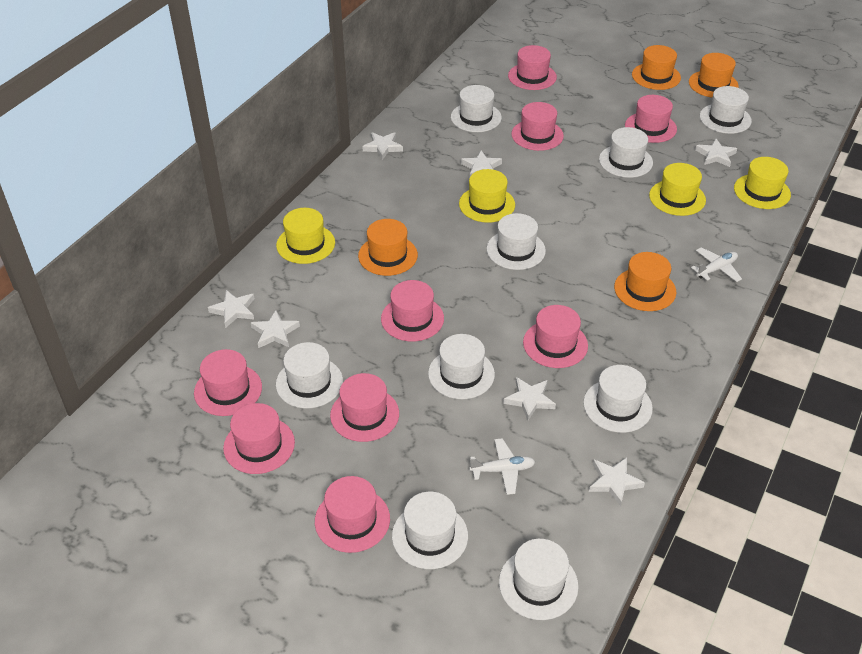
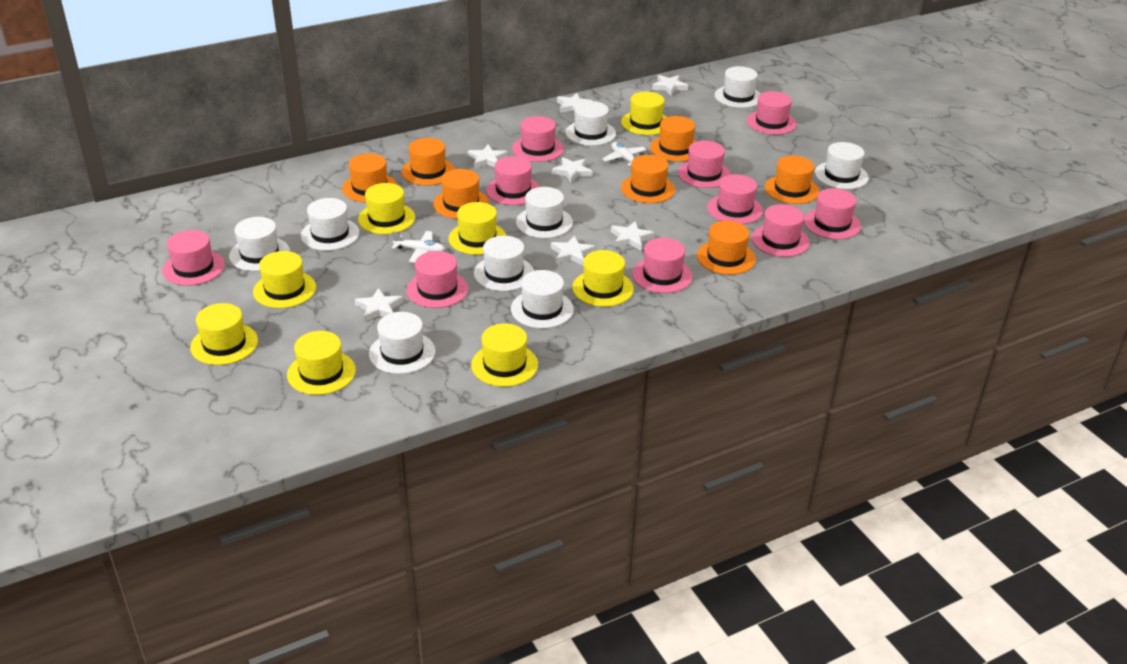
orange hat: [358,219,418,276] [614,252,676,311] [632,45,681,90] [689,53,739,98] = 4 -> [342,153,397,202] [401,138,455,186] [433,169,489,219] [621,155,675,203] [650,116,697,162] [697,221,756,275] [765,156,819,204] = 7
pink hat: [194,349,262,416] [223,403,295,474] [315,476,390,553] [330,373,399,442] [381,280,444,342] [508,45,557,90] [511,102,564,151] [523,305,588,368] [625,95,677,143] = 9 -> [162,230,225,286] [406,251,468,308] [486,156,540,205] [512,116,564,162] [632,238,693,293] [678,141,731,188] [707,174,763,224] [747,91,797,135] [751,204,810,257] [804,188,861,239] = 10
yellow hat: [276,208,335,264] [459,169,515,223] [649,163,706,216] [734,157,791,209] = 4 -> [190,303,258,365] [253,251,316,308] [287,331,356,395] [358,183,415,234] [449,202,506,255] [471,323,538,387] [572,250,634,307] [621,92,666,135] = 8

